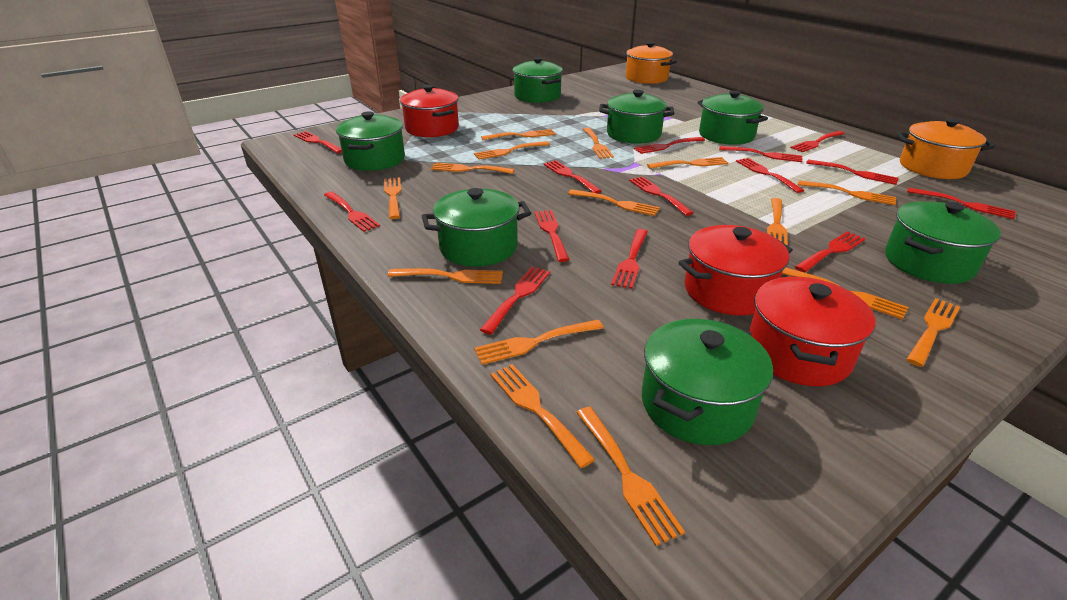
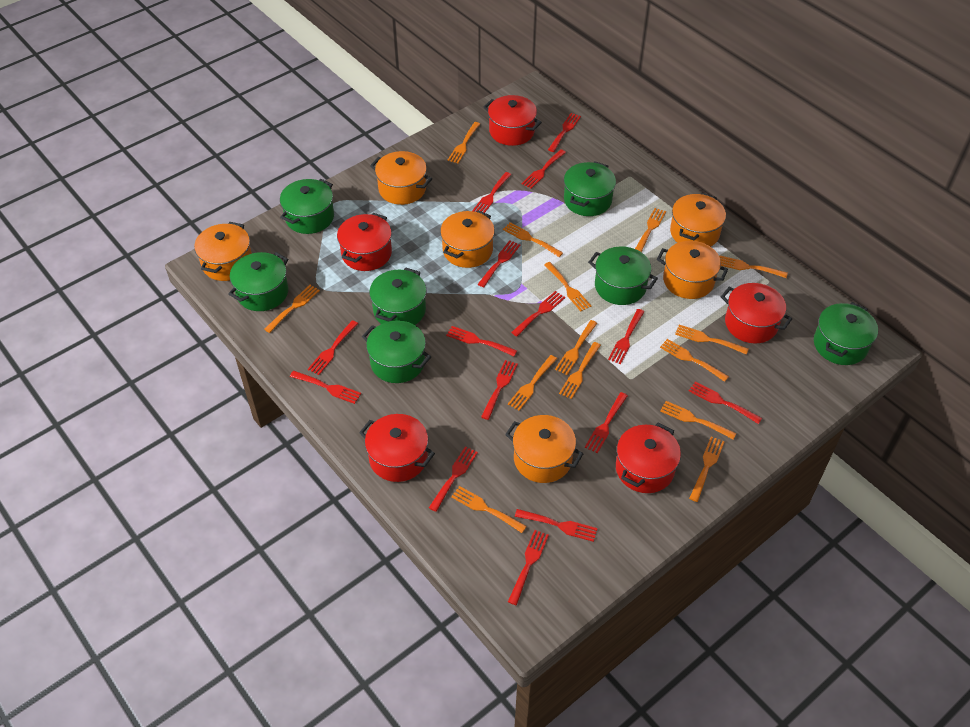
orange fork: [384,177,401,219] [388,268,503,284] [431,162,515,174] [474,141,550,160] [474,320,603,365] [481,129,555,140] [490,364,595,468] [568,189,660,216] [576,407,685,546] [583,128,614,159] [647,157,728,169] [767,198,788,246] [782,267,908,320] [798,180,896,205] [906,298,960,367] = 15 -> [264,285,320,333] [448,122,480,164] [451,486,527,533] [503,222,563,257] [508,355,557,411] [544,262,591,311] [555,320,597,375] [559,342,601,399] [635,208,666,252] [660,339,729,382] [660,401,737,439] [675,325,749,355] [689,437,725,502] [719,255,788,278] = 14
orange pot: [623,42,677,84] [897,118,995,179] = 2 -> [194,222,252,281] [370,151,432,205] [440,210,495,268] [505,415,583,483] [657,241,728,299] [670,193,726,247] = 6
red fork: [294,131,342,153] [324,192,380,232] [480,266,550,335] [534,210,570,262] [543,160,601,193] [611,229,648,289] [629,176,693,216] [634,137,705,154] [719,146,802,162] [736,158,804,193] [790,131,845,152] [795,231,865,272] [806,159,899,185] [907,188,1016,219] = 14 -> [290,371,361,404] [308,320,358,375] [429,447,478,512] [446,326,517,356] [472,172,511,213] [478,240,520,287] [481,360,518,420] [508,530,549,605] [511,291,565,337] [515,509,598,542] [522,150,566,189] [548,113,581,152] [585,392,628,453] [608,309,644,364] [689,381,762,424] = 15
red pot: [400,85,459,137] [678,225,793,316] [749,276,876,386] = 3 -> [337,213,392,271] [359,414,435,482] [484,95,542,146] [616,422,681,493] [721,283,792,343] = 5

